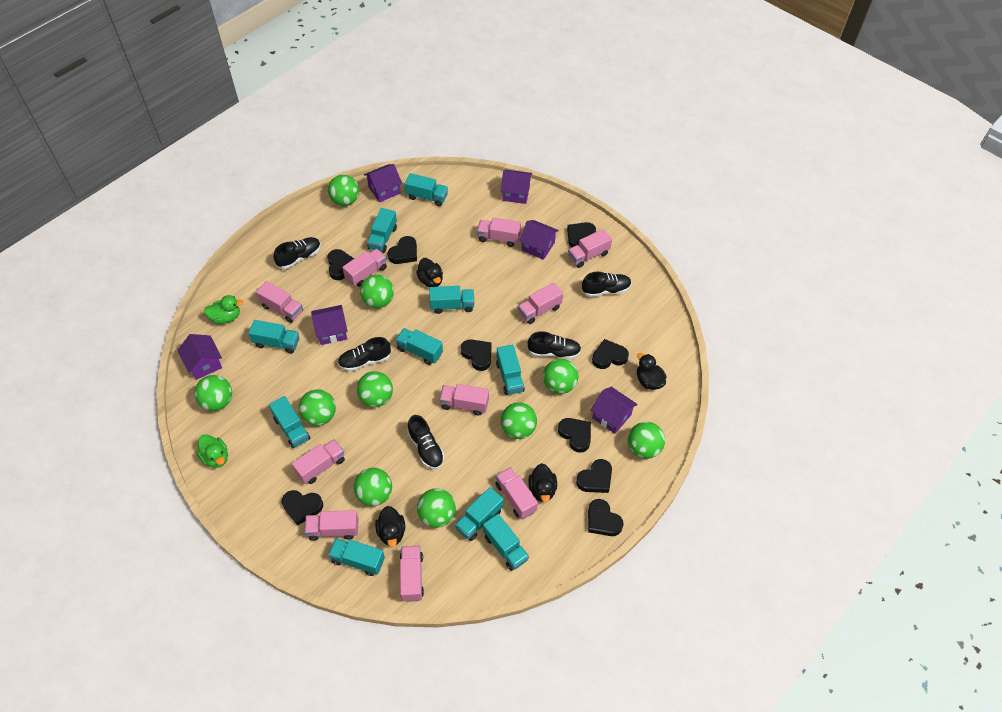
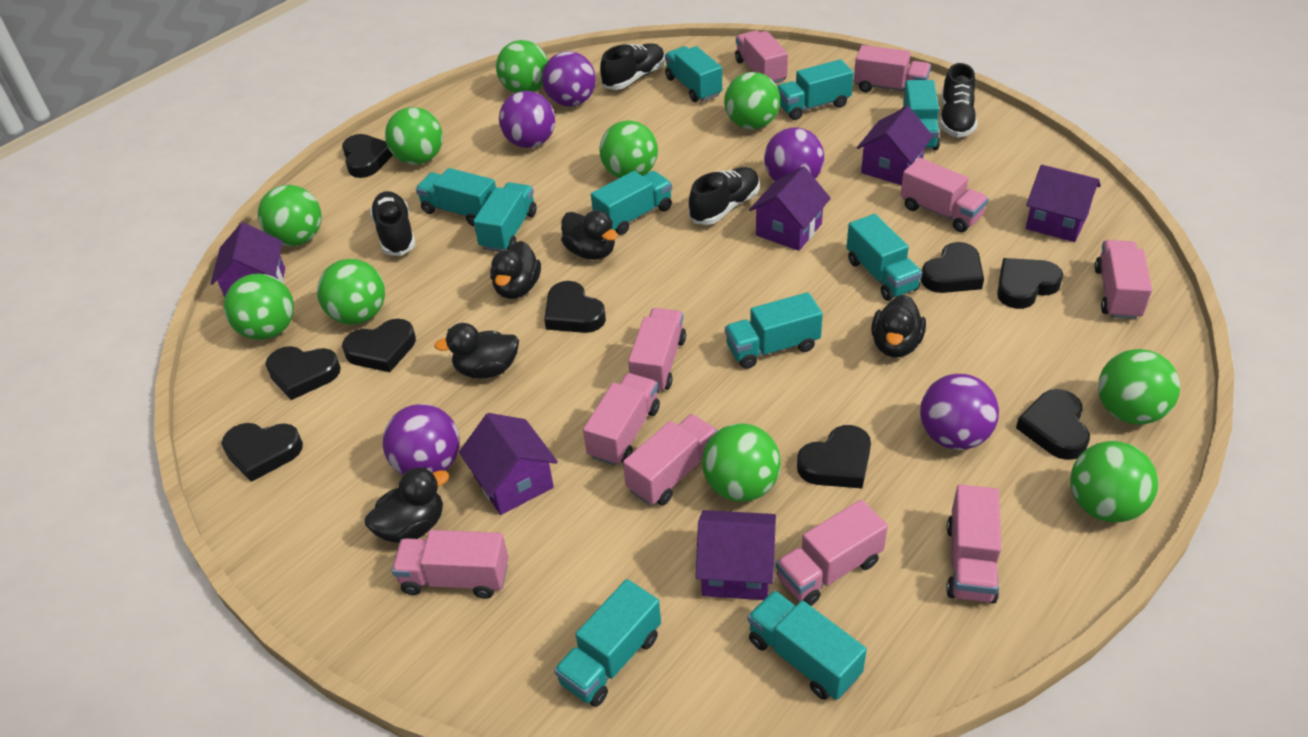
black duck: [375,506,405,547] [416,258,443,287] [528,463,557,502] [637,353,666,390] = 4 -> [365,467,449,543] [434,323,519,379] [490,241,541,299] [561,210,618,260] [871,295,926,358] = 5
black shoe: [274,237,321,269] [338,337,391,371] [407,415,444,469] [528,331,581,359] [582,272,632,297] = 5 -> [370,191,416,256] [600,43,665,90] [688,167,760,225] [940,63,977,137] = 4
green duck: [196,434,228,468] [204,295,244,324] = 2 -> none = 0
purple ball: none = 0 -> [383,404,460,475] [499,91,555,148] [542,51,596,107] [764,127,824,181] [920,374,999,450] = 5

